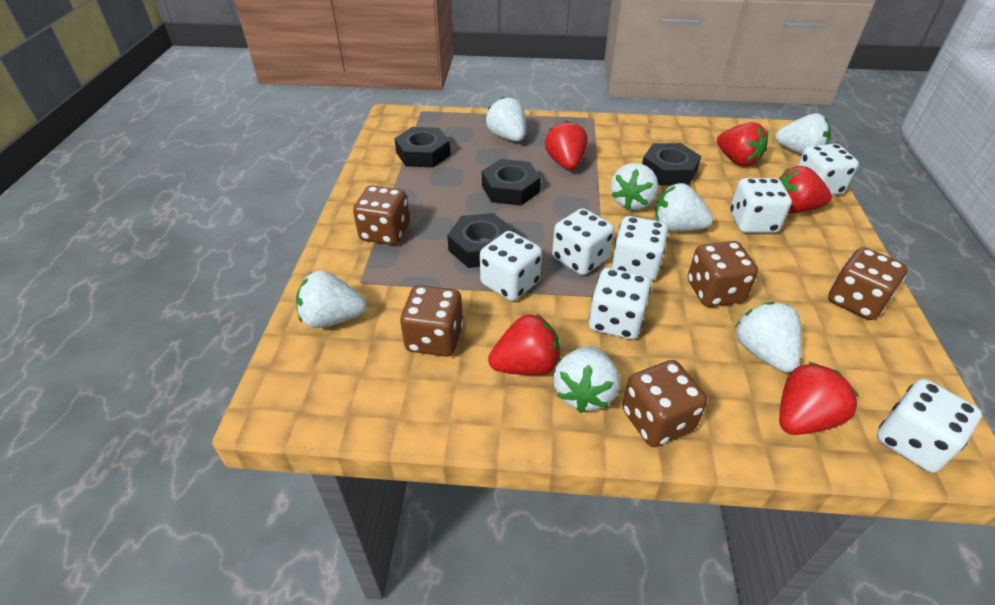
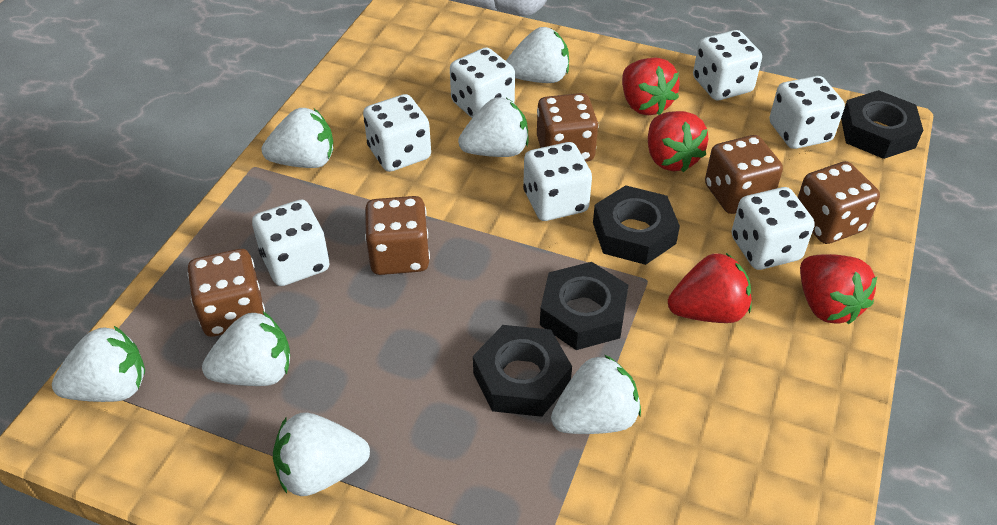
red strawberry: [488,314,561,375] [545,121,588,170] [717,122,768,167] [779,166,832,213] [779,362,859,435] = 5 -> [622,57,680,115] [648,111,708,172] [668,253,752,323] [800,254,877,324] = 4

